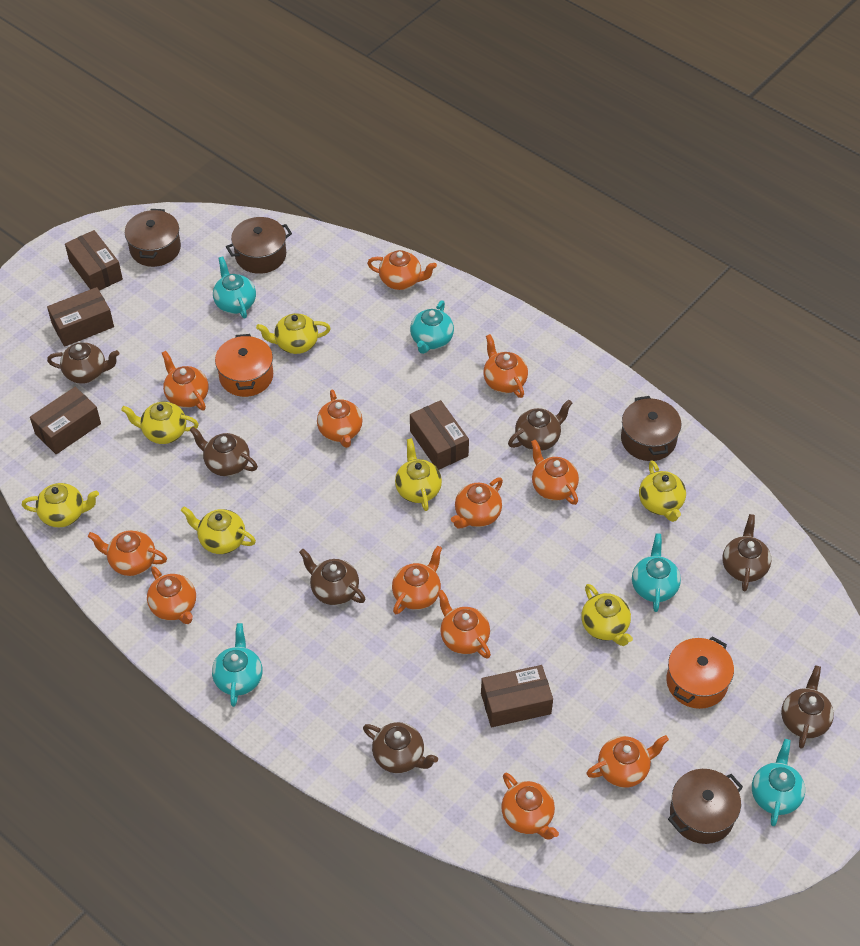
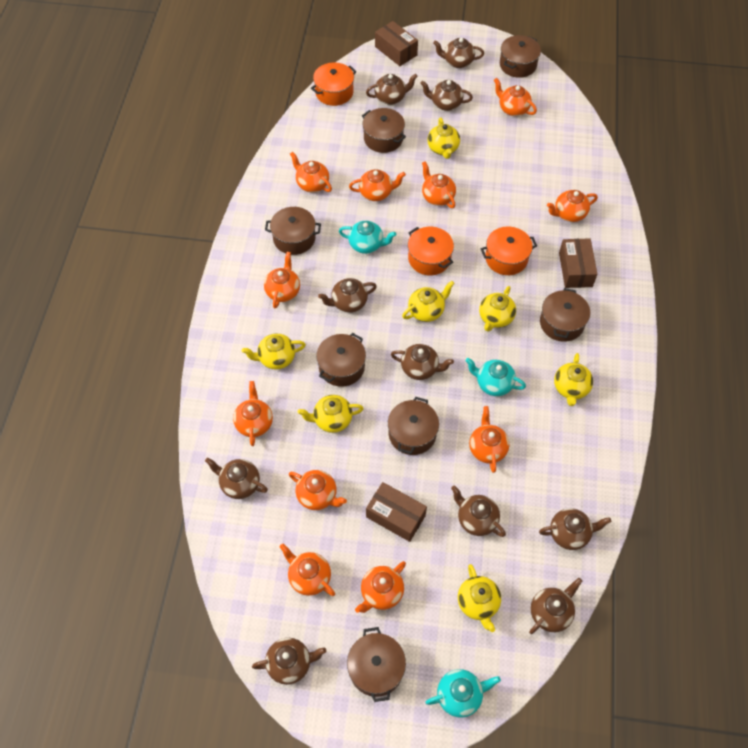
brown box: [30,387,101,454] [47,287,114,347] [65,230,123,291] [410,400,469,470] [481,665,553,727] = 5 -> [366,482,427,542] [375,21,418,66] [559,238,597,288] = 3
brown pot: [125,209,181,267] [226,217,292,274] [621,396,681,461] [668,769,743,844] = 4 -> [265,207,321,255] [316,333,366,387] [347,627,406,702] [362,108,406,153] [388,397,439,455] [500,35,541,78] [540,288,590,342] = 7
brown teapot: [47,342,119,384] [189,427,258,476] [299,549,365,605] [363,722,438,773] [508,400,572,451] [722,514,771,591] [781,665,834,749] = 7 -> [205,457,268,499] [252,638,326,685] [318,278,377,313] [366,74,418,105] [391,344,454,380] [420,80,473,111] [433,38,484,68] [451,485,506,537] [529,578,582,634] [539,508,611,550] = 10
orange pot: [215,334,273,397] [666,636,734,709] = 2 -> [311,62,357,106] [408,227,454,275] [481,226,537,275] = 3
orange teapot: [88,530,167,576] [147,566,196,624] [162,351,208,410] [317,390,362,448] [367,250,437,290] [392,546,442,614] [437,590,491,658] [451,477,503,528] [483,334,528,398] [501,773,559,840] [531,440,579,505] [586,735,669,788] = 12 -> [233,381,273,446] [264,252,300,309] [279,544,335,596] [289,470,347,510] [290,152,332,193] [349,169,406,201] [355,561,406,613] [422,161,456,208] [469,406,509,473] [494,78,537,116] [547,190,598,222] = 11
turquoise teapot: [212,623,263,707] [213,257,256,318] [410,300,454,354] [632,533,681,612] [752,739,805,826] = 5 -> [339,221,396,254] [425,669,501,718] [465,358,526,396] = 3

